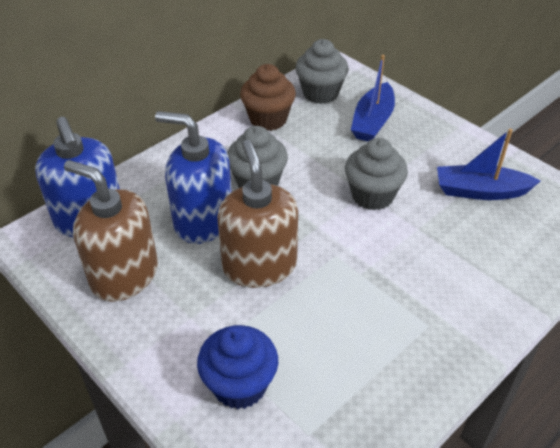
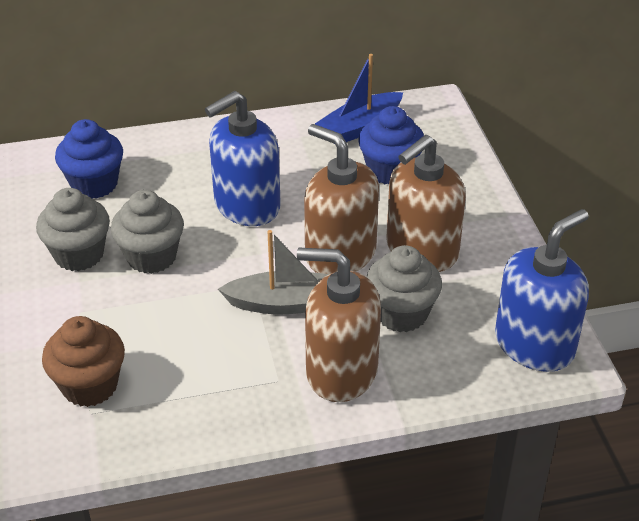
blue boat: [351,55,395,141] [437,129,541,200] = 2 -> [315,54,403,142] = 1
blue cupcake: [197,325,278,409] = 1 -> [55,119,123,199] [358,106,424,184] = 2
brown soap dispenser: [64,160,158,302] [217,140,298,288] = 2 -> [297,248,381,402] [304,124,379,274] [386,135,466,272] = 3
grey boat: none = 0 -> [218,230,329,315] = 1

